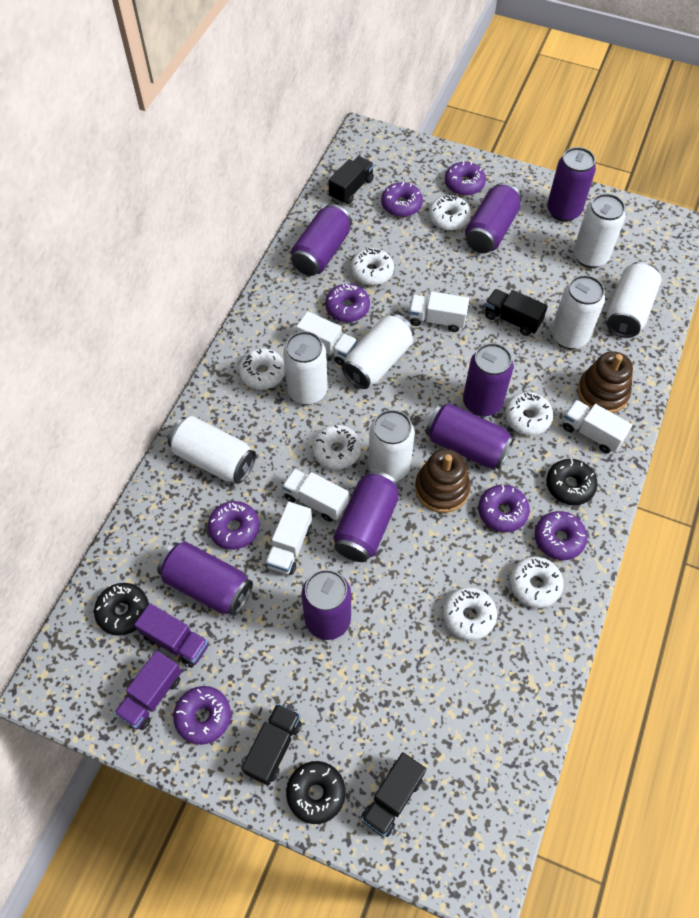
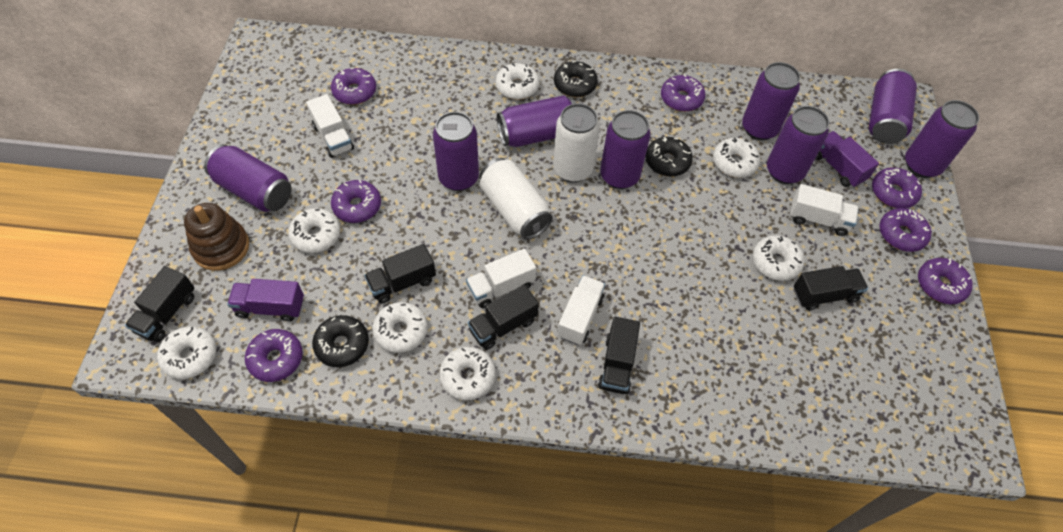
black truck: [241,704,302,786] [329,156,374,204] [361,752,426,837] [485,289,548,336] = 4 -> [125,266,195,342] [364,244,436,304] [468,284,539,350] [598,317,640,394] [794,266,868,311] = 5
brown stacking toy: [415,449,470,513] [577,351,633,413] = 2 -> [184,203,249,271] = 1
white can: [168,416,256,483] [283,331,328,405] [342,314,414,389] [368,410,415,481] [551,275,605,349] [574,194,625,268] [607,261,661,338] = 7 -> [479,158,553,239] [553,103,600,183] = 2
white truck: [265,502,312,575] [282,468,349,522] [296,311,357,366] [409,292,469,332] [563,400,632,453] = 5 -> [306,94,354,158] [466,249,536,308] [557,275,605,345] [790,184,859,236] = 4

